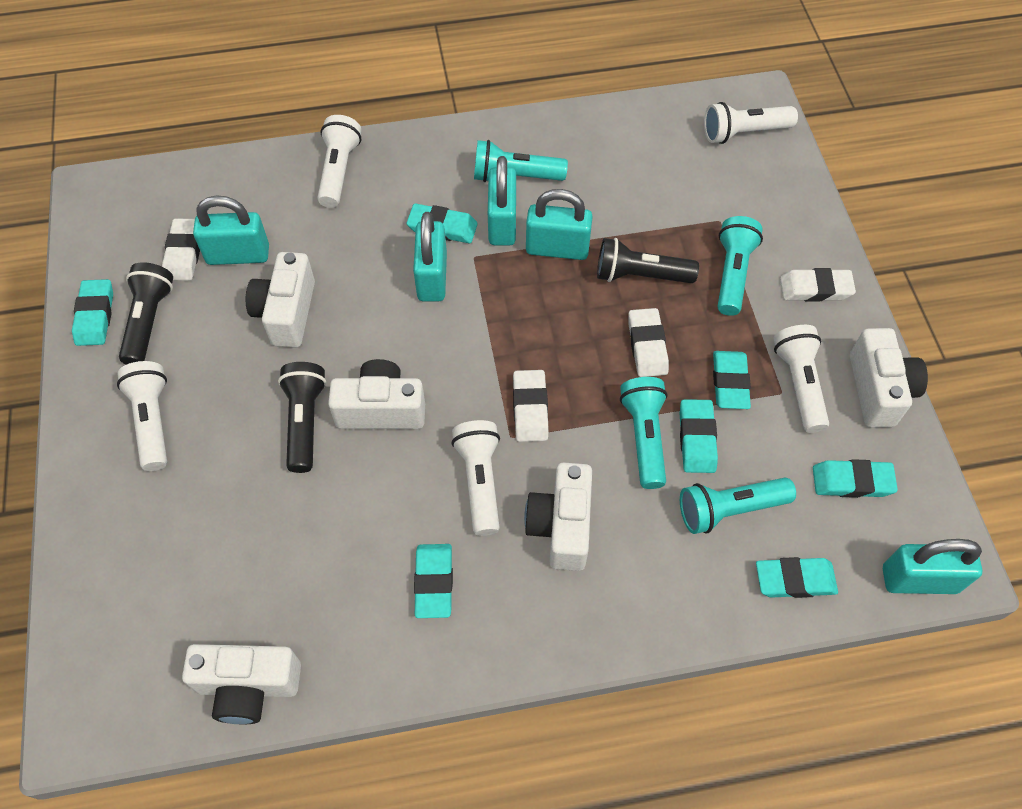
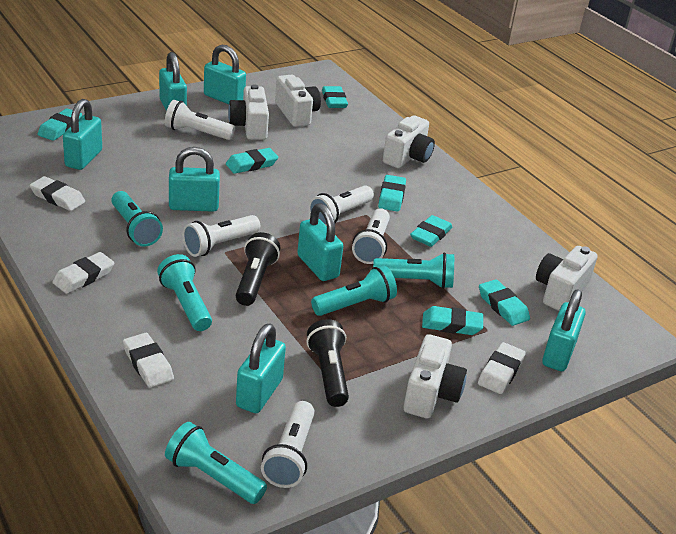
black flashlight: [119,262,173,365] [278,362,326,473] [597,238,699,283] = 3 -> [236,232,280,306] [307,319,349,407] = 2
turquoise flashlight: [474,140,568,182] [620,377,668,489] [680,478,796,534] [717,216,763,316] = 4 -> [111,191,163,247] [157,254,212,331] [165,422,267,504] [311,265,397,316] [373,252,454,289] = 5
turquoise padlock: [193,195,269,265] [413,212,447,301] [488,156,516,246] [526,189,593,260] [883,539,982,594] = 5 -> [63,99,102,170] [159,52,187,111] [169,147,220,212] [204,45,246,104] [236,324,286,413] [297,203,343,281] [542,289,586,371] = 7

